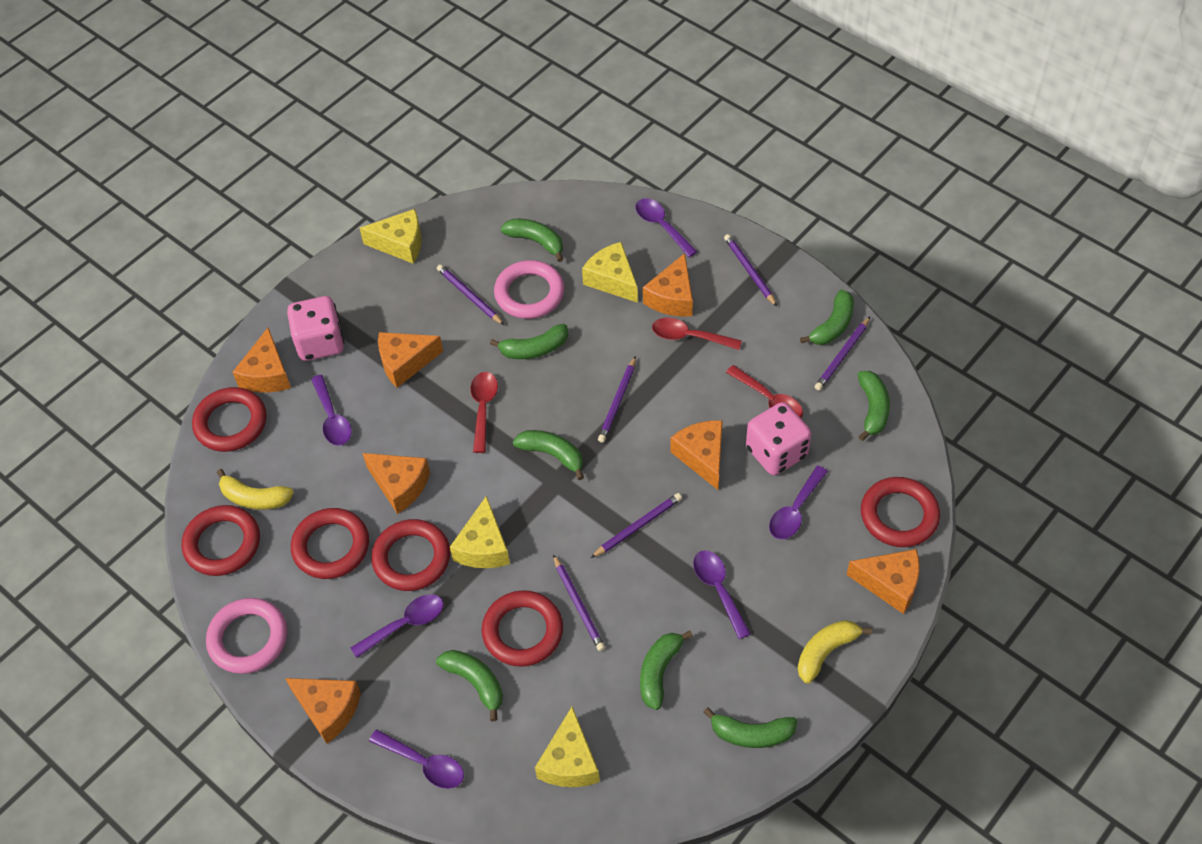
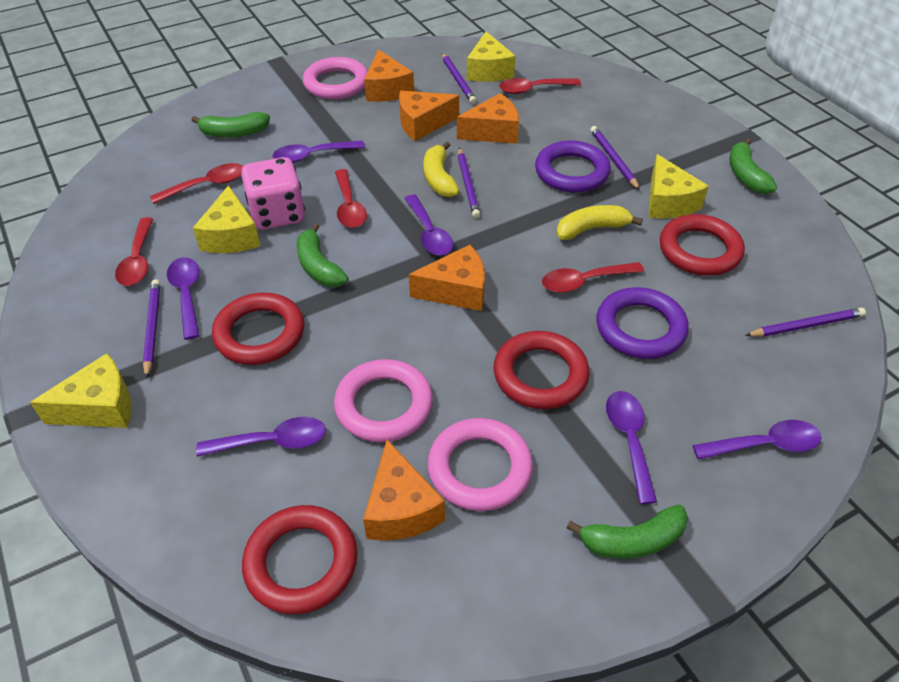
green banana: [436,650,503,721] [490,324,568,359] [500,219,563,262] [513,430,584,480] [640,630,693,710] [703,707,797,748] [800,289,854,345] [858,371,890,441] = 8 -> [192,112,270,138] [297,223,349,287] [566,505,688,559] [729,138,777,194] = 4
orange cheese: [233,328,291,393] [285,678,361,744] [362,453,430,514] [378,332,443,388] [643,253,693,317] [670,420,723,490] [847,549,920,614] = 7 -> [363,440,445,541] [364,49,414,102] [399,91,459,141] [409,245,485,311] [457,93,519,144] = 5
pink dice: [287,296,344,361] [746,402,811,475] = 2 -> [241,157,305,230] = 1
pink ring: [206,598,287,674] [494,260,564,319] = 2 -> [303,57,368,100] [334,359,433,442] [428,418,533,511] = 3
purple pencil: [437,264,504,325] [553,554,605,651] [591,493,682,558] [598,356,636,443] [724,234,777,307] [815,317,870,391] = 6 -> [143,279,160,379] [442,53,476,104] [458,148,480,218] [590,126,640,190] [745,308,866,337] = 5
purple ring: none = 0 -> [535,141,611,193] [596,287,689,359] = 2
red ring: [182,505,260,576] [192,387,267,452] [291,508,369,579] [371,519,450,591] [482,590,563,667] [861,477,940,547] = 6 -> [212,293,304,365] [242,505,358,614] [493,331,590,409] [660,214,745,276] = 4
red spoon: [470,372,498,453] [652,317,742,350] [726,365,803,418] = 3 -> [115,217,153,286] [150,163,243,204] [335,169,367,228] [499,78,581,94] [542,262,644,293] = 5

